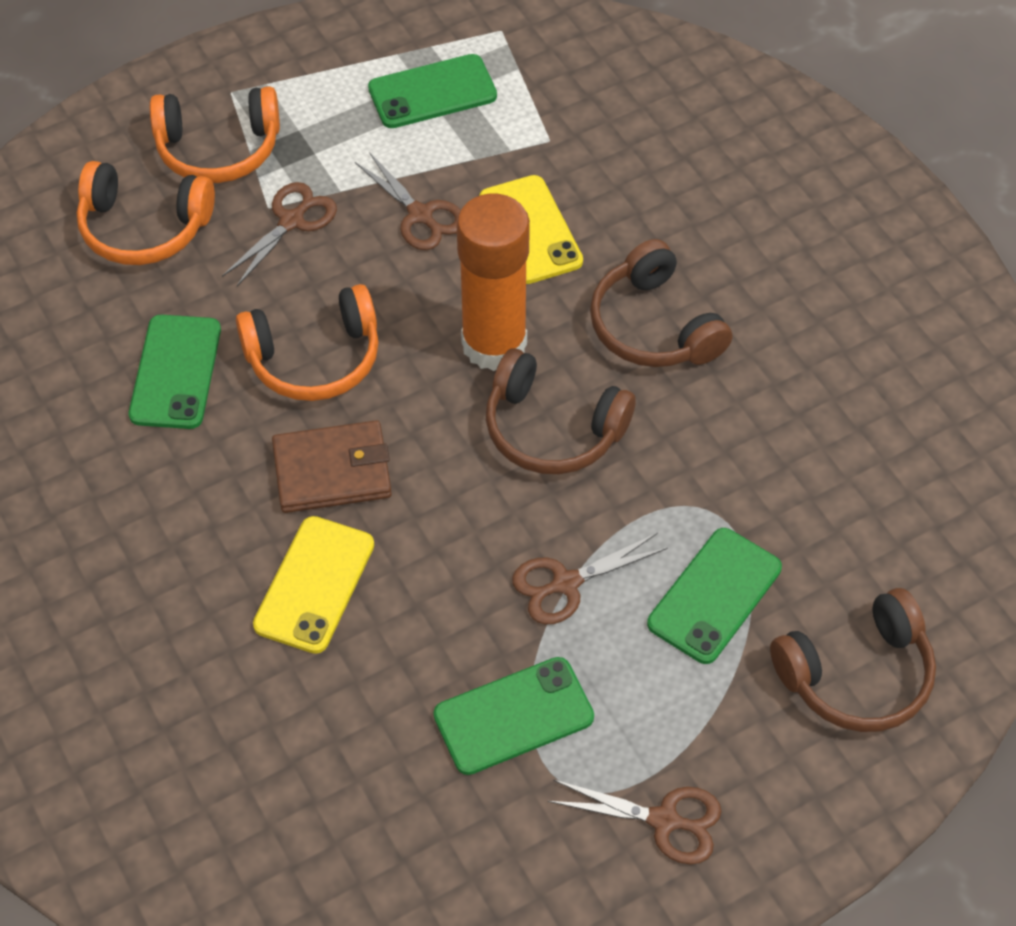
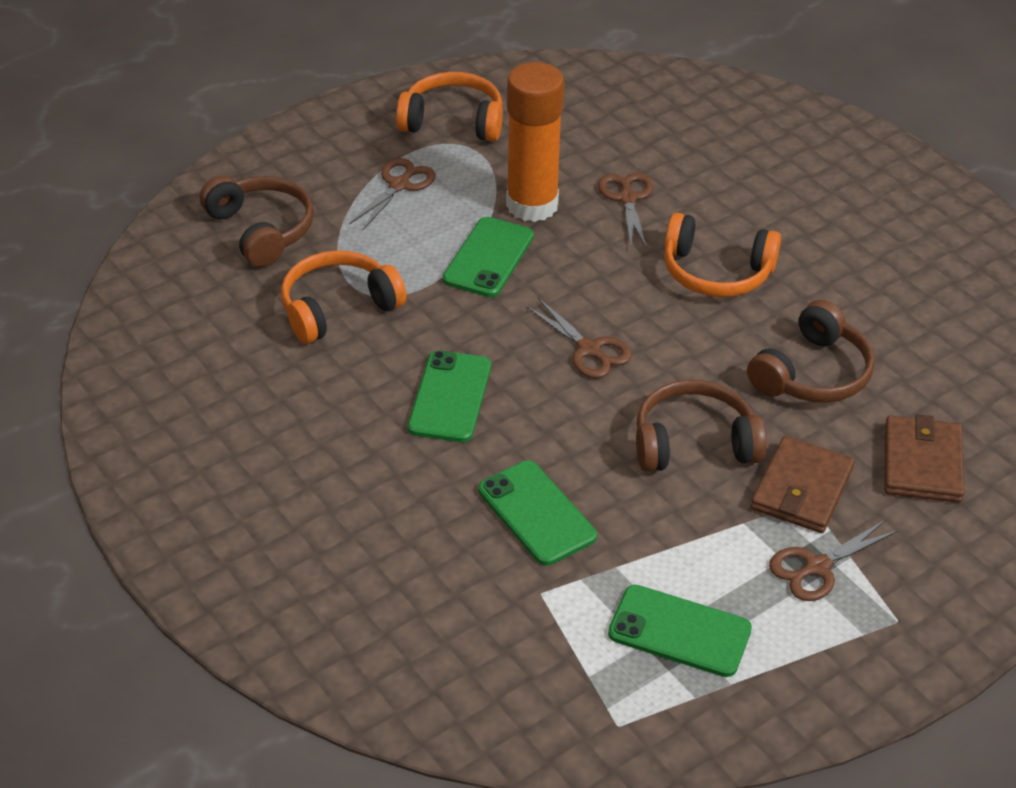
brown wallet: [272,420,392,513] = 1 -> [751,436,855,533] [884,414,964,503] = 2
yellow phone: [253,516,374,654] [479,175,583,284] = 2 -> none = 0

